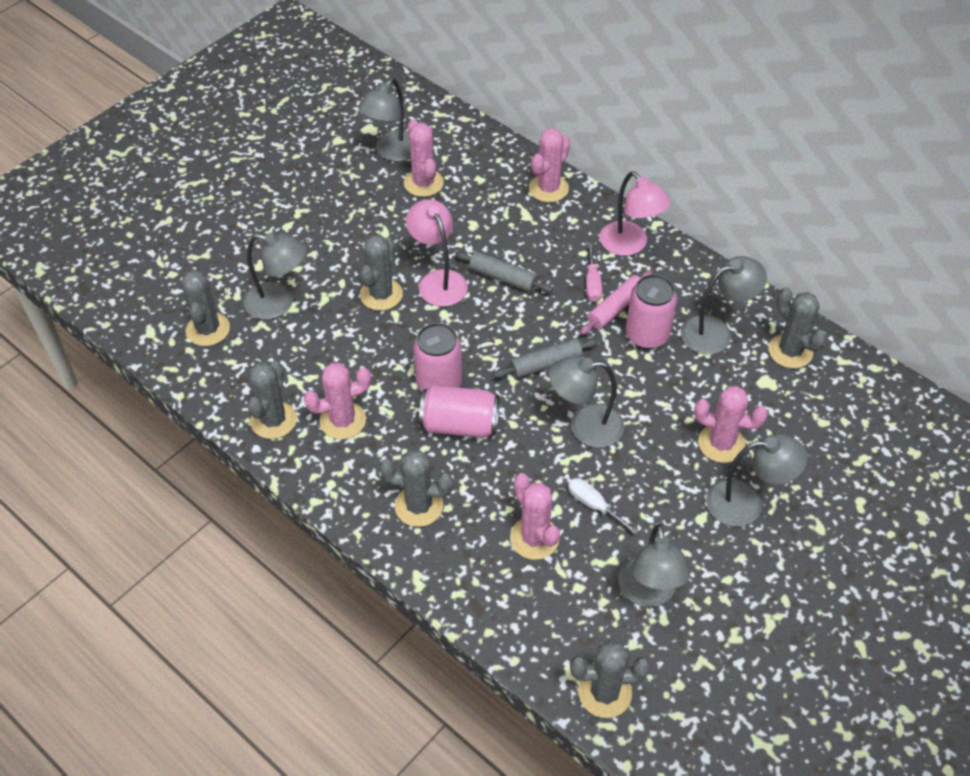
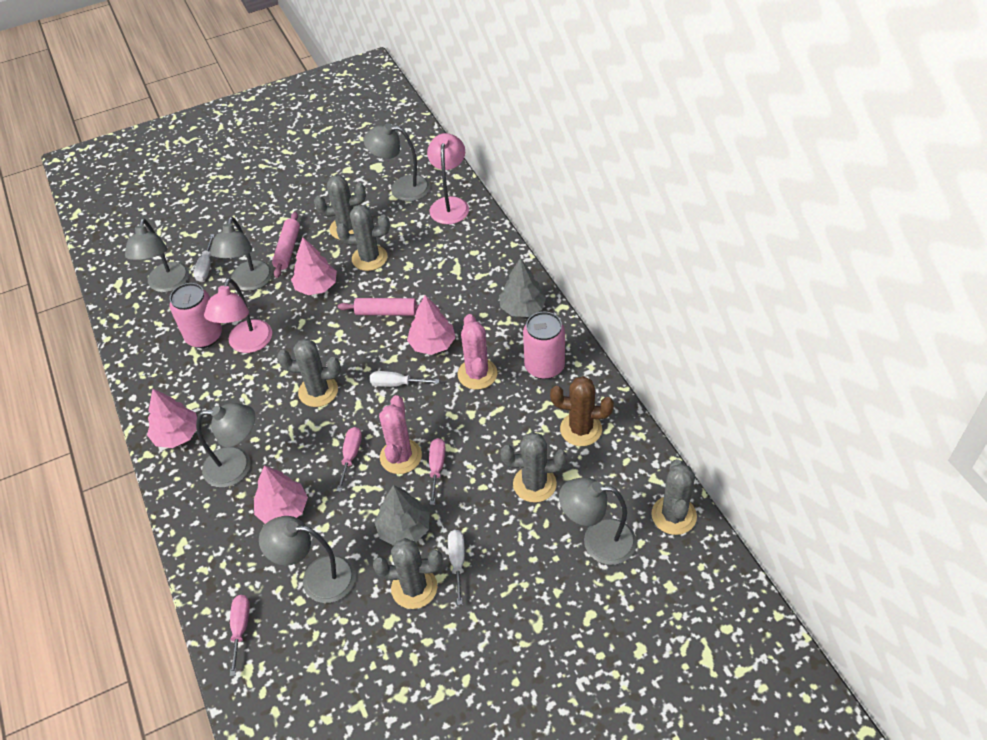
brown cactus: none = 0 -> [550,376,614,446] = 1
grey rolling pin: [455,251,553,293] [493,338,598,379] = 2 -> none = 0
grey tree: none = 0 -> [374,485,430,546] [499,258,546,317] = 2
pink cactus: [304,363,371,439] [404,119,444,197] [510,473,560,560] [529,128,570,202] [694,386,768,463] = 5 -> [379,395,422,474] [458,314,497,390] = 2
pink can: [413,323,462,392] [419,385,499,438] [626,274,677,349] = 3 -> [170,283,222,348] [523,312,565,379] = 2
pink rolling pin: [580,270,652,335] = 1 -> [272,212,300,278] [338,298,419,316] = 2
pink screwdriver: [586,243,602,302] = 1 -> [230,595,250,676] [337,427,362,492] [429,438,445,505] = 3
pink tree: none = 0 -> [147,389,197,448] [254,465,308,524] [291,237,337,295] [407,295,456,355] = 4
white screwdriver: [568,478,638,534] = 1 -> [193,234,215,282] [370,371,439,387] [448,530,465,605] = 3

